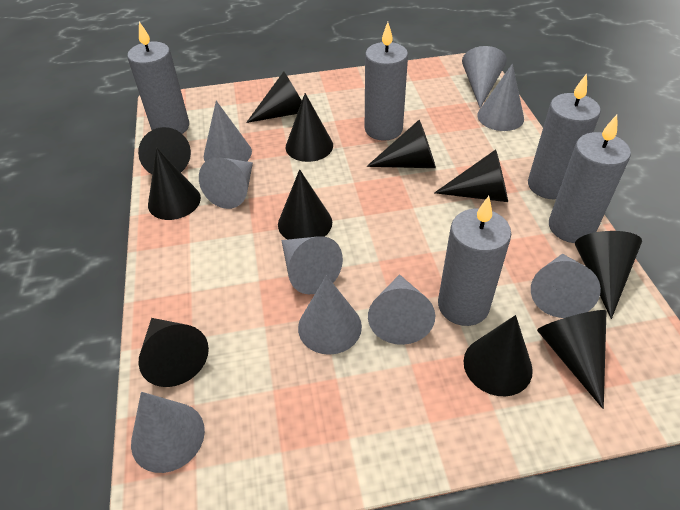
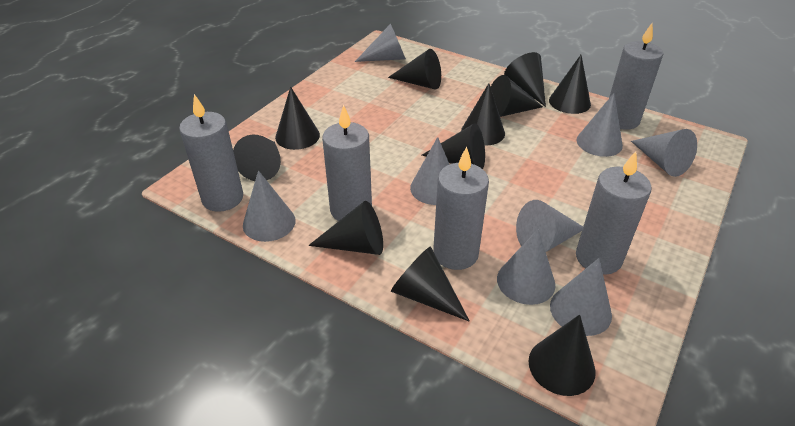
grey cone: [131,392,205,473] [199,157,253,209] [204,101,252,162] [281,236,343,294] [298,275,362,355] [368,274,435,345] [462,46,507,108] [477,63,524,131] [531,254,601,318] = 9 -> [243,171,296,242] [355,24,406,62] [410,137,450,205] [497,229,555,305] [516,200,583,252] [550,258,612,336] [577,93,623,157] [631,129,697,177] = 8

